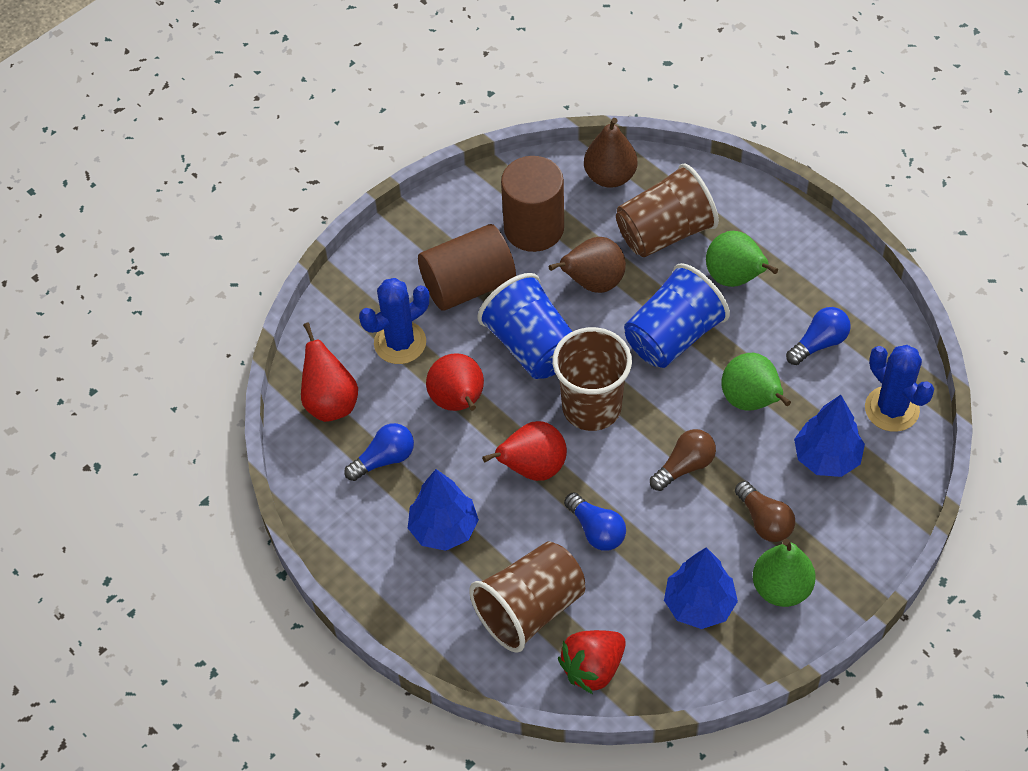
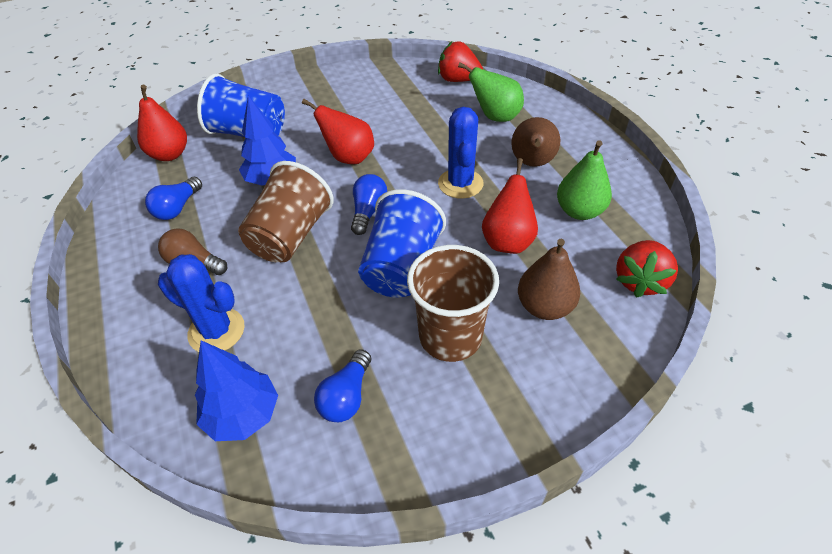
blue tree: [408,469,479,551] [664,547,738,629] [794,395,865,477] = 3 -> [195,340,278,441] [239,96,296,186] = 2
brown cup: [469,541,585,653] [552,327,632,431] [616,163,719,257] = 3 -> [238,161,334,262] [407,245,499,362] = 2
brown cylinder: [418,224,516,311] [501,156,564,252] = 2 -> none = 0
brown light bulb: [650,429,716,491] [735,481,795,542] = 2 -> [158,229,227,275] = 1
green pear: [706,231,778,287] [721,353,791,411] [753,539,816,607] = 3 -> [458,62,524,122] [557,140,612,220] = 2
red strawberry: [558,630,626,694] = 1 -> [438,41,483,82] [616,240,678,298] = 2

